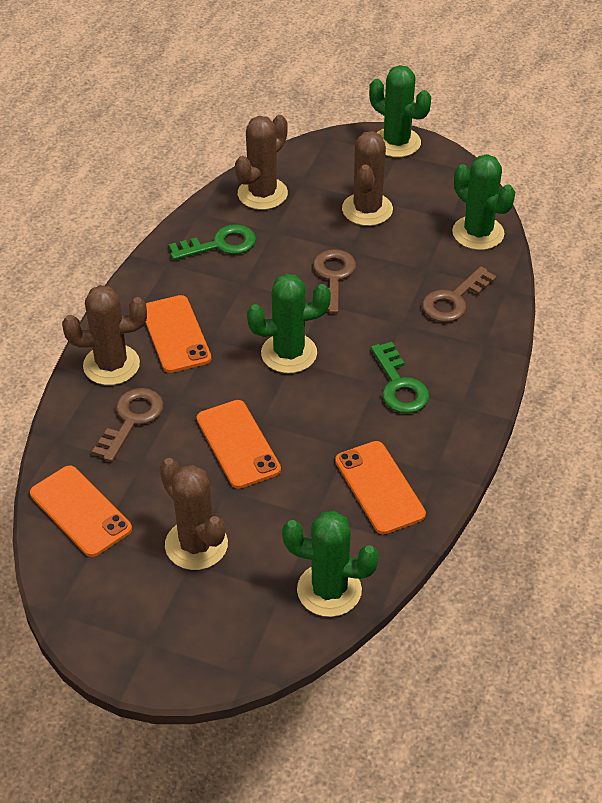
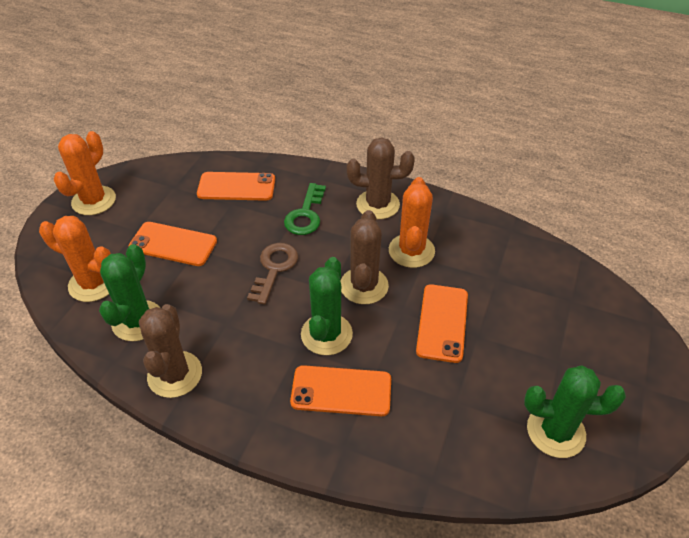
brown cactus: [62,285,147,385] [160,458,228,570] [235,115,288,210] [342,131,393,226] = 4 -> [139,304,202,398] [340,210,389,304] [347,137,415,219] = 3
brown key: [92,388,164,462] [313,249,356,314] [422,266,497,322] = 3 -> [247,243,298,305] = 1
green cactus: [247,274,331,373] [282,511,379,617] [369,65,431,157] [452,154,515,250] = 4 -> [99,244,160,341] [301,257,353,355] [524,366,626,458] = 3
green key: [169,224,256,260] [371,342,429,413] = 2 -> [284,183,326,235] = 1
orange cactus: none = 0 -> [39,216,111,302] [53,131,116,215] [389,177,435,268] = 3

